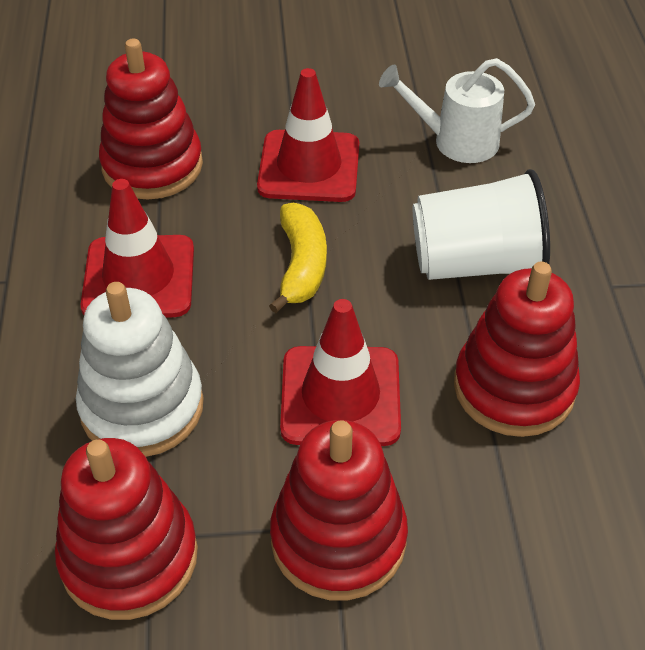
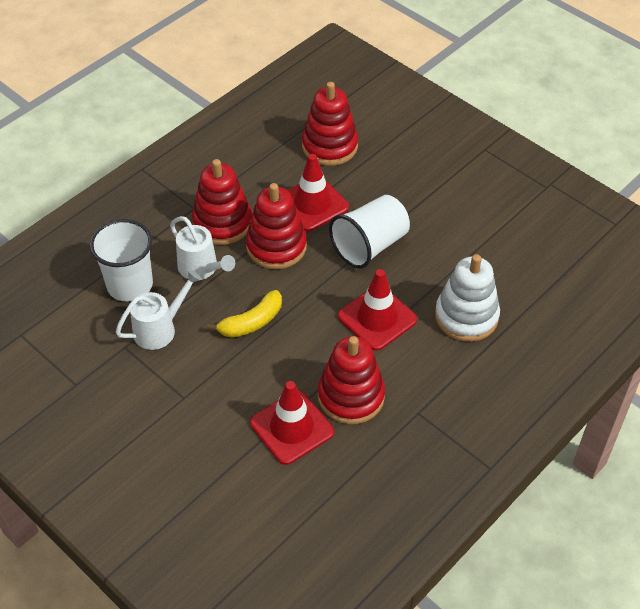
white cup: [413,169,550,280] = 1 -> [90,219,153,302] [329,195,410,269] = 2
white watering can: [379,58,535,163] = 1 -> [115,270,202,350] [170,216,235,280] = 2

